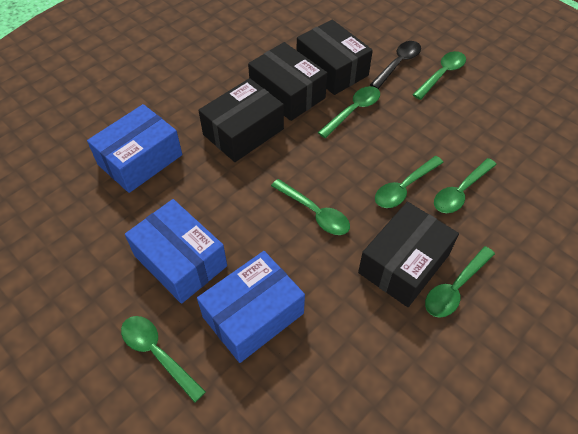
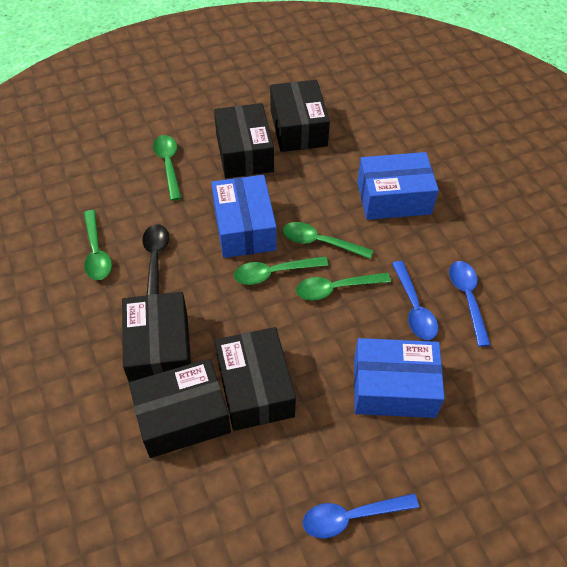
black box: [198,78,284,162] [248,42,327,121] [297,19,373,95] [358,202,459,307] = 4 -> [122,292,191,382] [129,358,231,458] [214,103,274,178] [215,327,296,431] [270,80,330,152] = 5
blue spoon: none = 0 -> [303,493,419,539] [392,261,438,340] [449,261,491,347] = 3
green spoon: [121,316,206,403] [271,179,350,235] [318,86,380,138] [375,156,444,208] [413,51,466,100] [425,246,495,318] [434,158,497,213] = 7 -> [84,210,112,280] [153,135,181,201] [234,256,328,285] [283,222,373,259] [296,273,391,301] = 5

